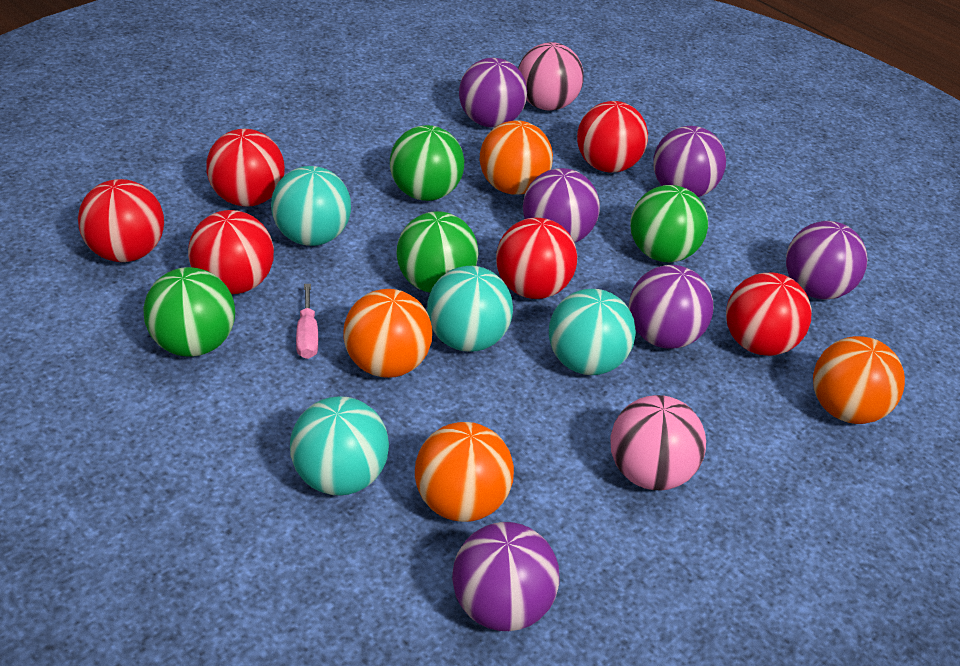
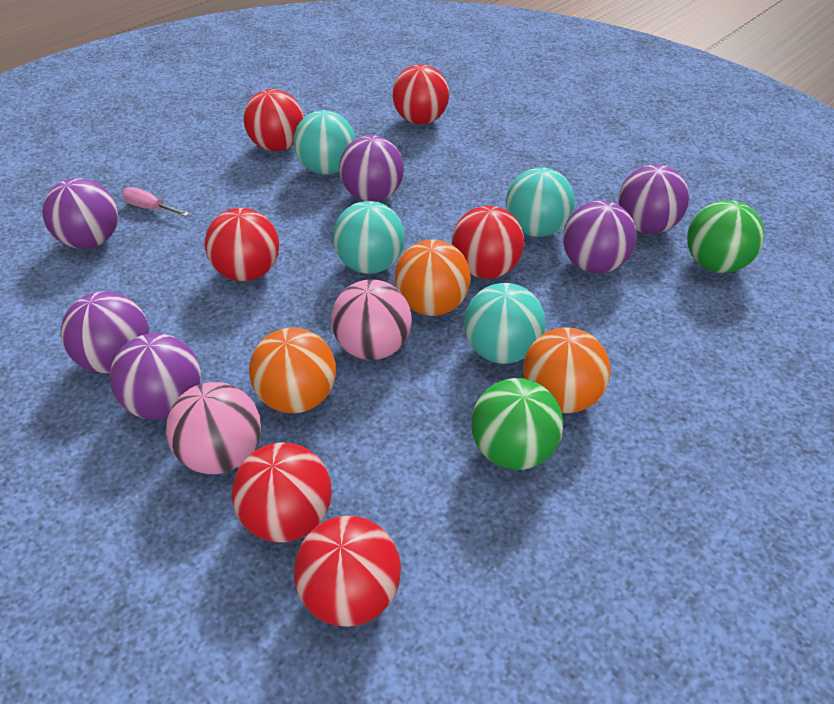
green ball: [143,267,235,356] [390,125,464,201] [396,211,479,293] [630,185,708,262] = 4 -> [471,378,563,470] [687,200,764,273] = 2
orange ball: [343,289,432,378] [415,422,514,522] [480,120,553,195] [813,336,905,424] = 4 -> [249,327,336,413] [395,239,471,316] [523,327,610,413] = 3

